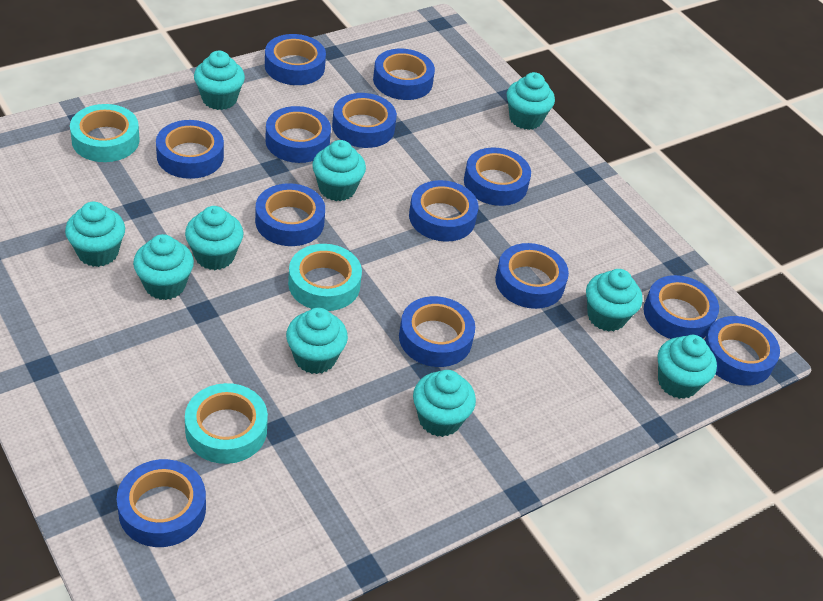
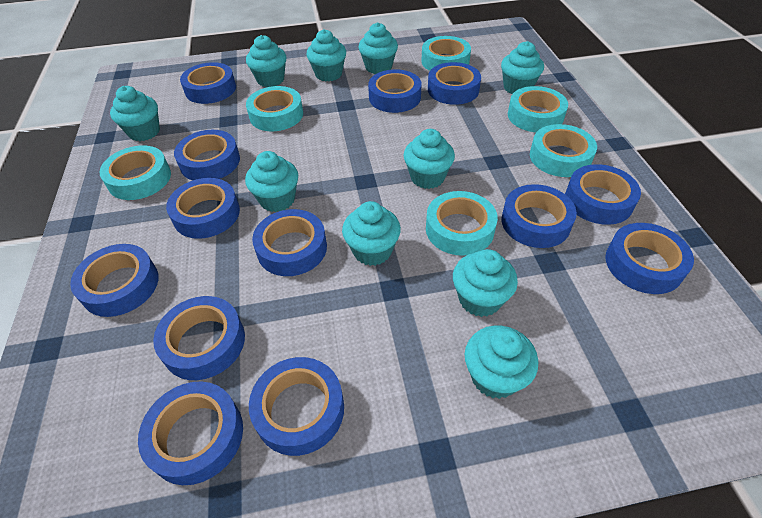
turquoise tape: [70,104,140,162] [185,383,268,464] [288,244,362,311] = 3 -> [99,145,171,200] [246,86,303,131] [421,36,471,71] [426,191,498,256] [508,86,568,132] [530,124,597,177] = 6

